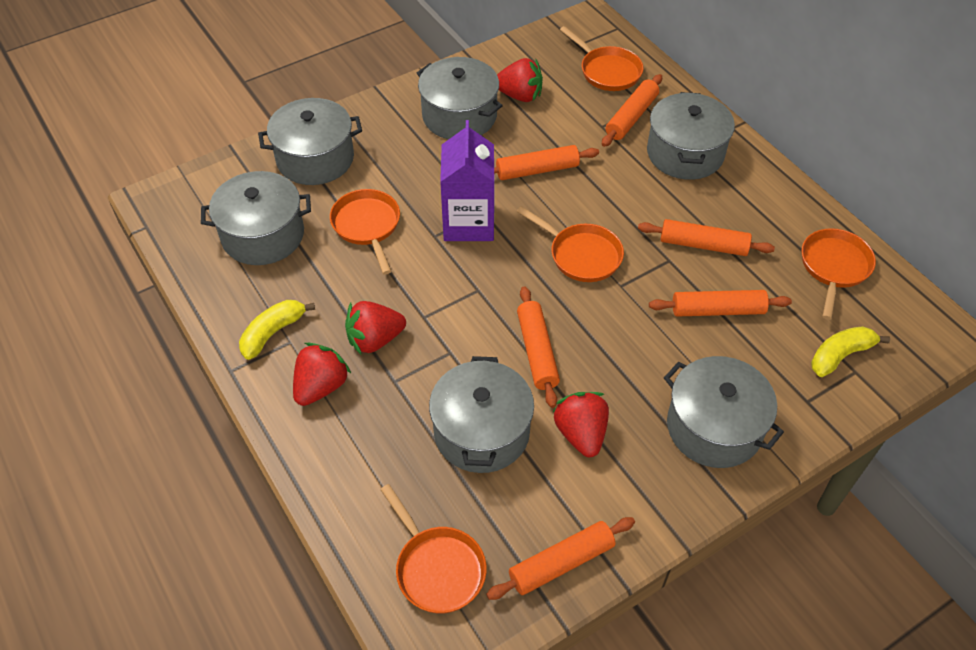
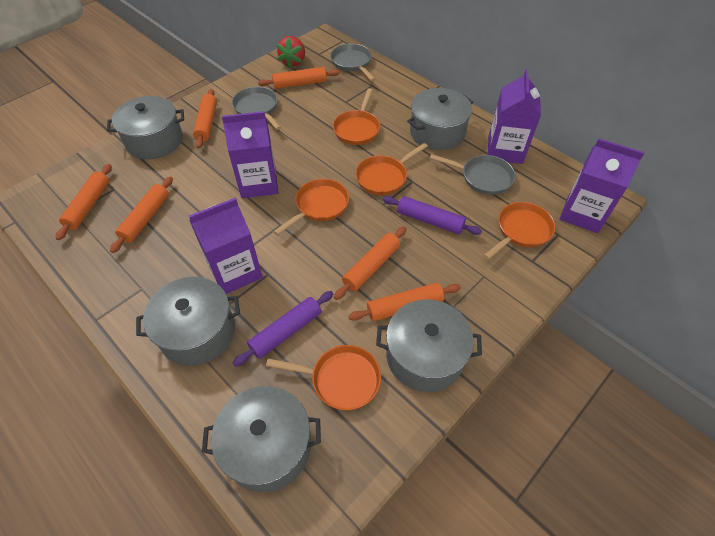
grey pan: none = 0 -> [232,87,281,130] [330,44,375,81] [430,154,516,195] = 3
grey pot: [201,171,311,265] [258,98,362,185] [417,57,503,139] [429,356,534,473] [647,92,735,180] [664,356,784,468] = 6 -> [107,96,184,159] [136,277,240,366] [202,386,321,492] [376,300,482,392] [407,88,473,150] = 5
purple carton: [440,120,495,241] = 1 -> [189,197,263,294] [222,111,278,198] [488,69,541,164] [560,139,645,233] = 4
purple rolling pin: none = 0 -> [233,291,333,367] [383,196,482,235] = 2
red strawberry: [293,343,351,406] [345,301,406,354] [497,58,543,102] [553,392,609,457] = 4 -> [277,36,305,68] = 1
yellow banana: [239,300,315,360] [811,326,890,377] = 2 -> none = 0

